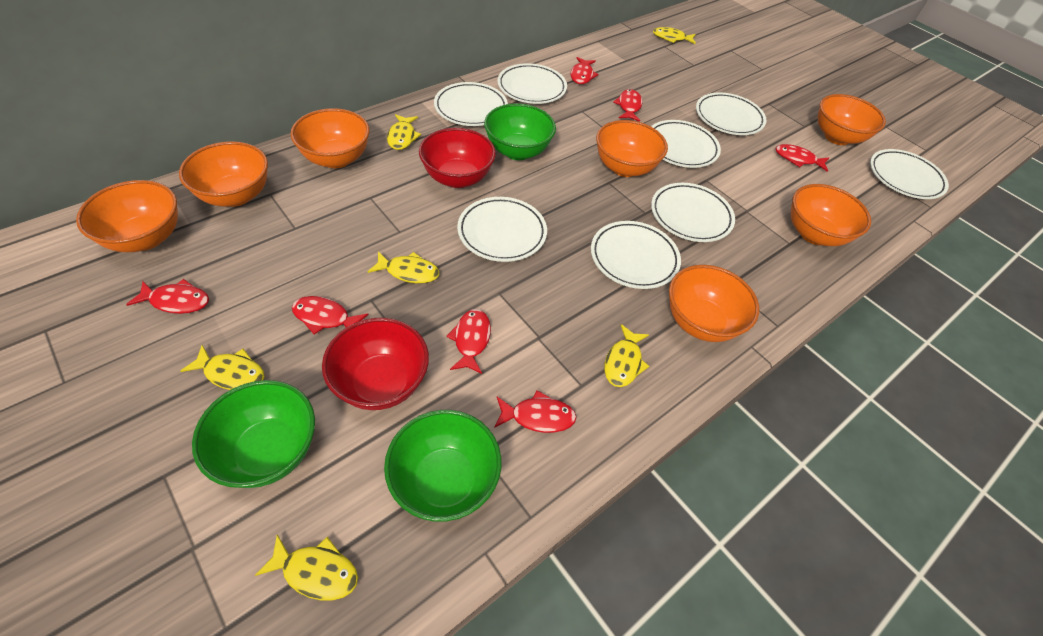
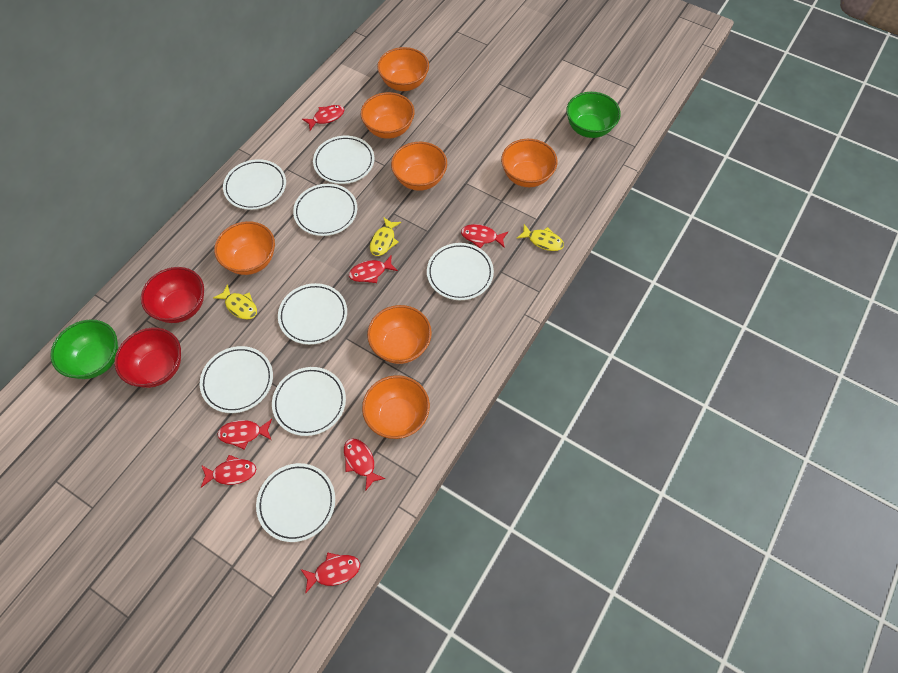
green bowl: [192,380,315,488] [384,410,502,522] [484,103,556,160] = 3 -> [50,319,118,379] [566,92,621,138] = 2
yellow fish: [180,345,264,390] [255,535,358,600] [368,251,439,283] [387,114,421,150] [604,324,649,387] [653,27,696,44] = 6 -> [213,284,257,319] [370,217,401,256] [516,224,564,251] = 3

